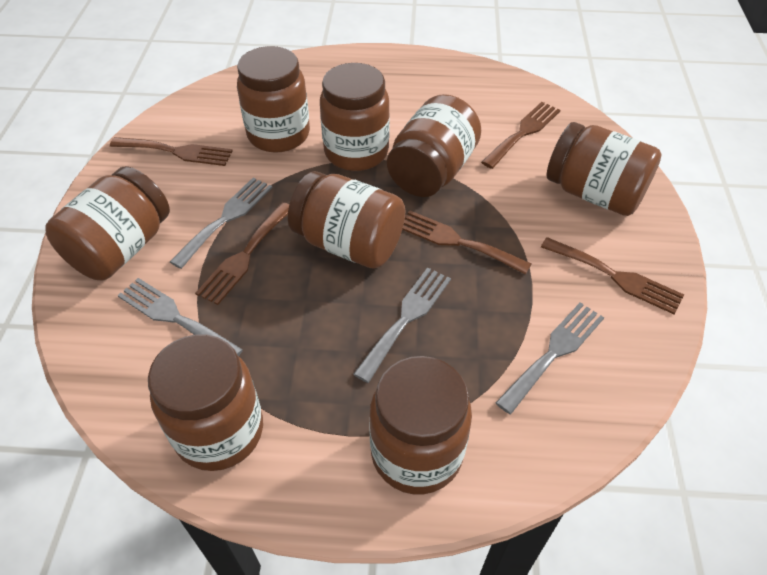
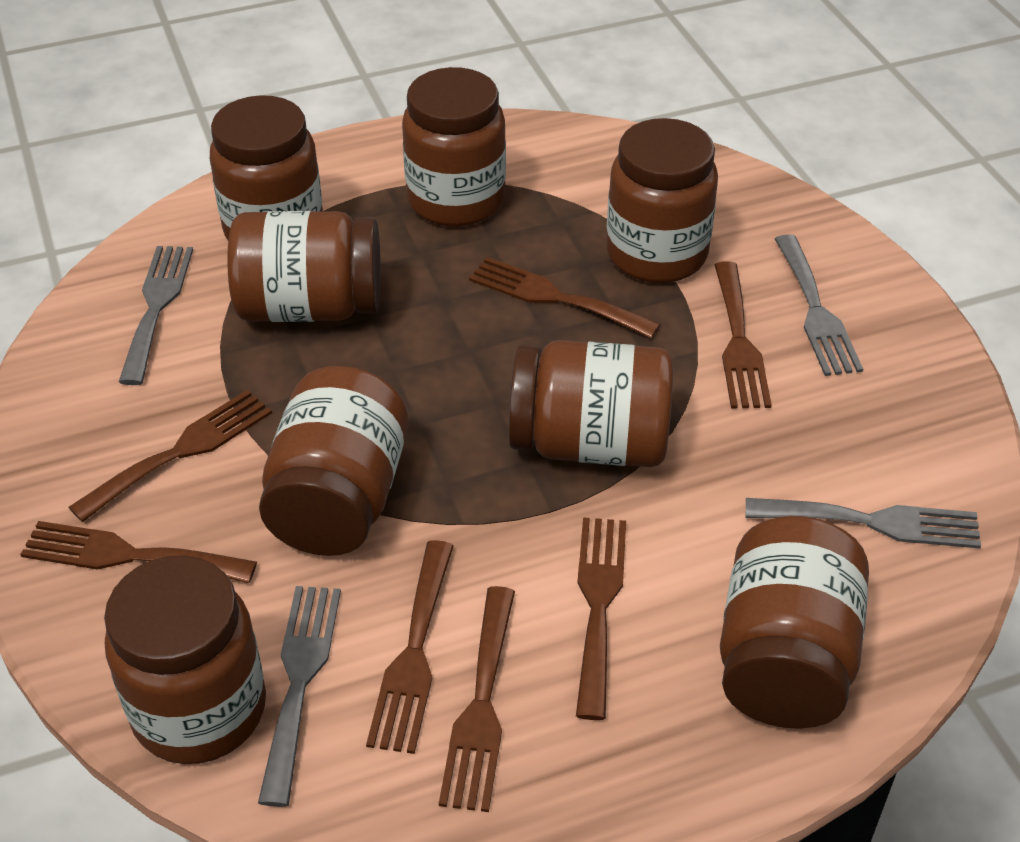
brown fork: [110,137,233,166] [195,202,289,305] [402,210,532,275] [481,102,560,169] [541,237,684,315] = 5 -> [20,521,257,583] [68,390,272,522] [366,540,454,754] [439,586,515,812] [469,257,661,339] [576,517,626,720] [715,261,772,408] = 7

